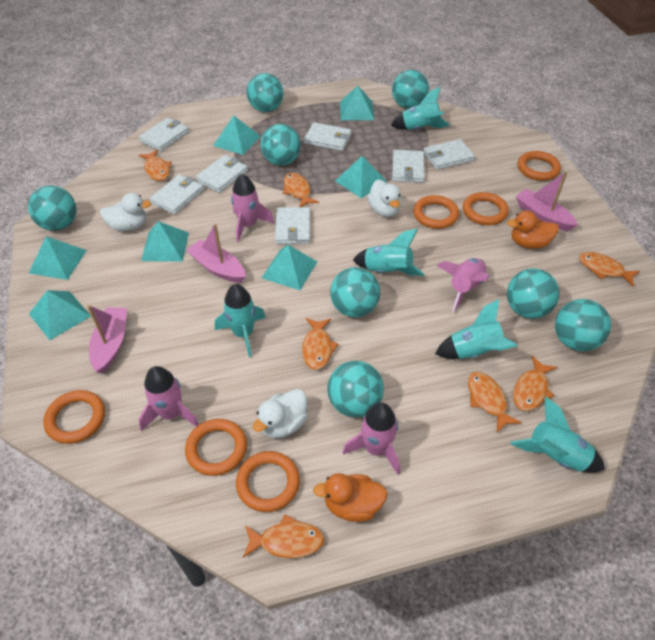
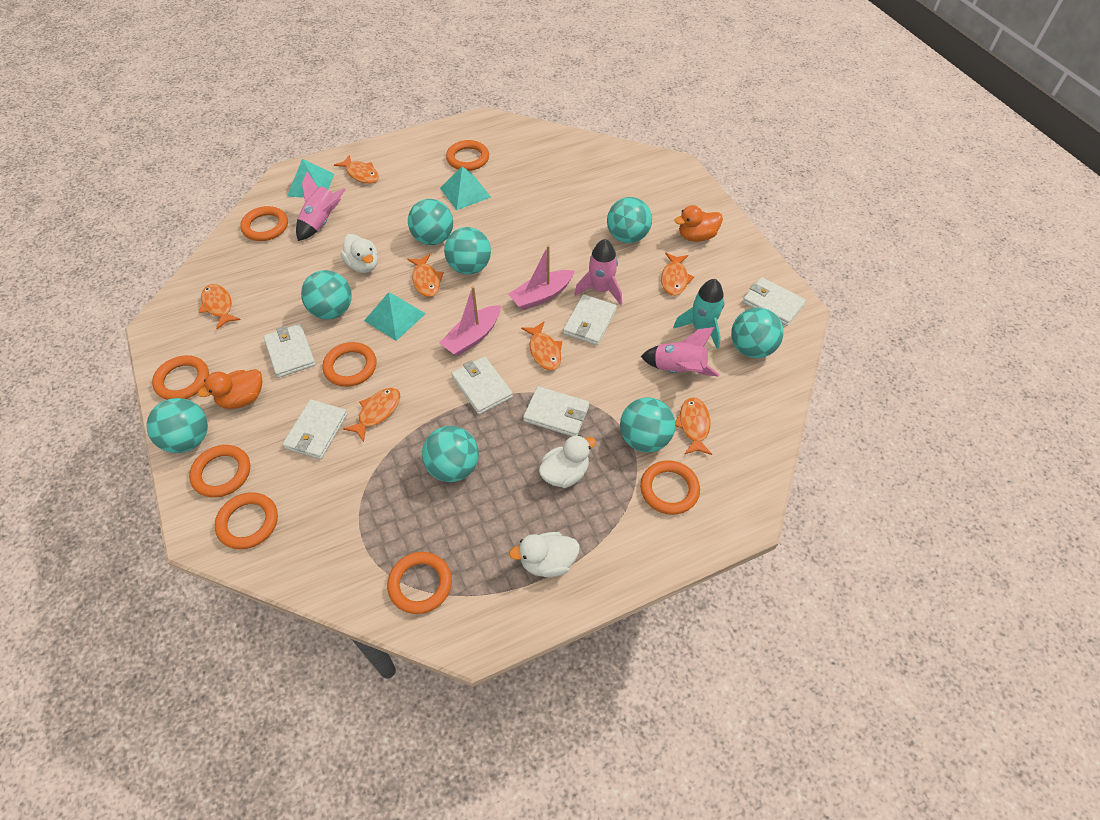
orange ring: [43,390,105,444] [185,419,247,476] [236,451,300,512] [413,195,459,229] [463,192,509,225] [518,151,561,181] = 6 -> [152,355,209,400] [189,445,250,498] [215,492,278,549] [240,206,288,241] [322,342,377,387] [387,552,452,614] [446,140,489,171] [640,460,700,515] = 8
pink boat: [87,305,127,373] [187,224,246,283] [516,172,578,231] = 3 -> [440,286,501,356] [508,245,575,310] = 2
pink rocket: [138,366,199,431] [231,174,274,242] [343,402,400,475] [437,258,490,312] = 4 -> [296,171,346,241] [574,239,622,305] [641,327,720,377] = 3
turquoise pyramid: [29,236,87,280] [29,290,91,340] [141,221,189,261] [213,115,260,155] [262,245,317,290] [335,156,387,198] [340,86,374,120] = 7 -> [287,159,334,198] [364,292,426,341] [440,166,491,210] = 3
turquoise rocket: [215,284,266,357] [353,229,425,276] [391,87,450,130] [435,299,518,359] [510,397,605,473] = 5 -> [673,279,724,349] = 1
white wallet: [139,118,189,152] [150,174,204,214] [196,155,248,193] [275,207,310,244] [304,122,352,151] [392,150,425,183] [424,139,475,170] = 7 -> [264,324,316,378] [283,400,347,459] [451,356,513,414] [523,386,589,436] [563,294,617,345] [743,277,806,326] = 6

